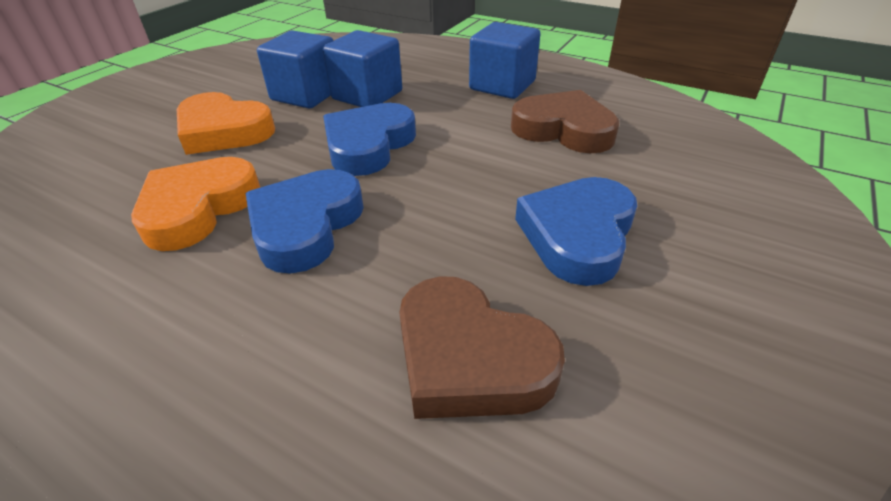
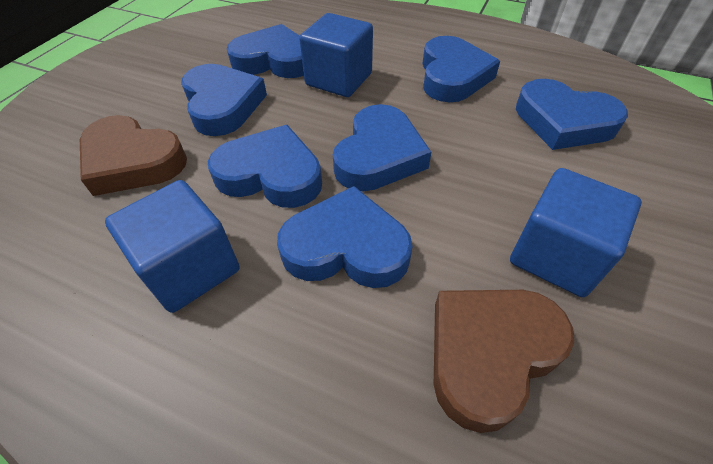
blue heart: [245,169,364,274] [323,103,416,176] [515,177,637,286] = 3 -> [181,64,267,136] [208,125,322,208] [227,24,304,78] [277,186,413,288] [333,104,431,191] [422,36,500,102] [516,79,628,150] = 7
orange heart: [131,157,260,251] [177,92,275,155] = 2 -> none = 0

